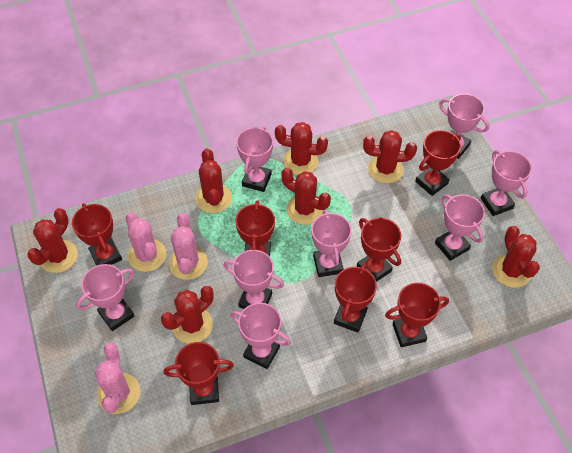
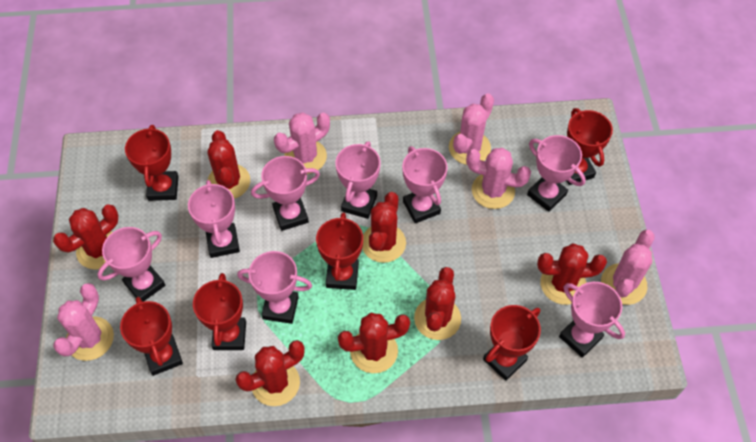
pink cactus: [95,343,140,414] [126,212,166,272] [169,213,208,280] = 3 -> [53,283,114,361] [274,112,330,174] [449,93,494,165] [466,148,531,209] [601,230,655,305] = 5
red trophy: [72,203,122,266] [164,342,234,405] [235,200,275,257] [334,264,377,333] [357,218,401,282] [385,283,449,347] [415,130,461,196] = 7 -> [120,297,183,376] [125,125,179,201] [193,273,246,350] [316,212,363,290] [483,305,541,381] [566,108,613,185] = 6

